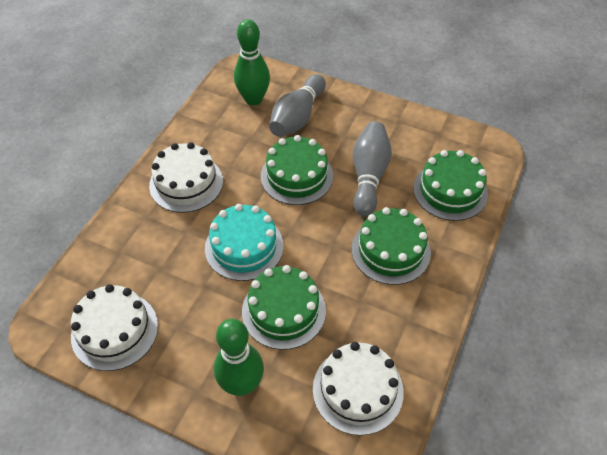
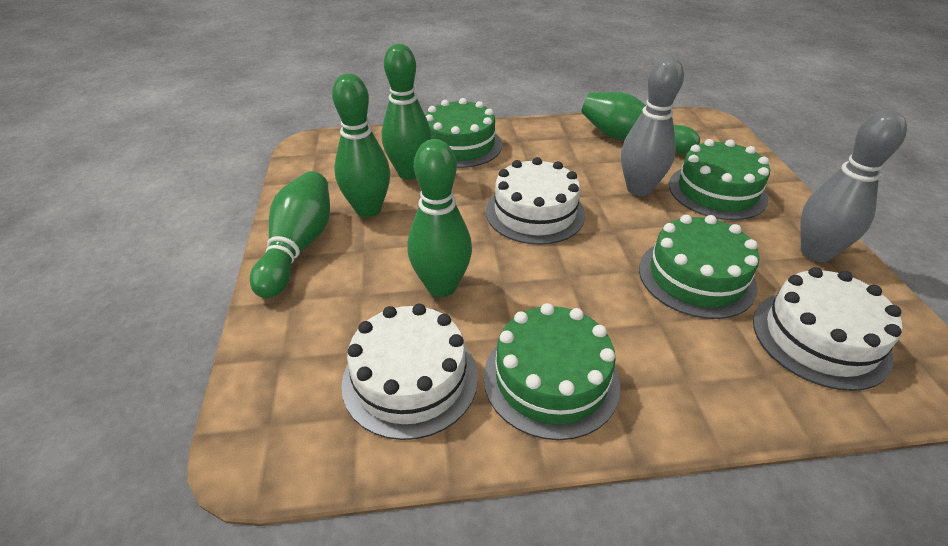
green bowling pin: [214,319,264,396] [234,19,270,106] = 2 -> [250,171,330,298] [332,74,390,217] [382,44,432,180] [407,139,472,297] [581,92,700,154] = 5
turquoise cake: [205,204,284,281] = 1 -> none = 0

